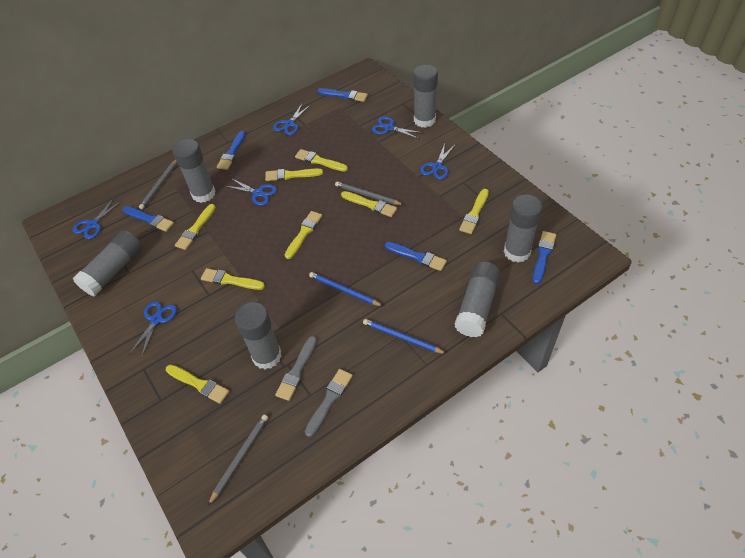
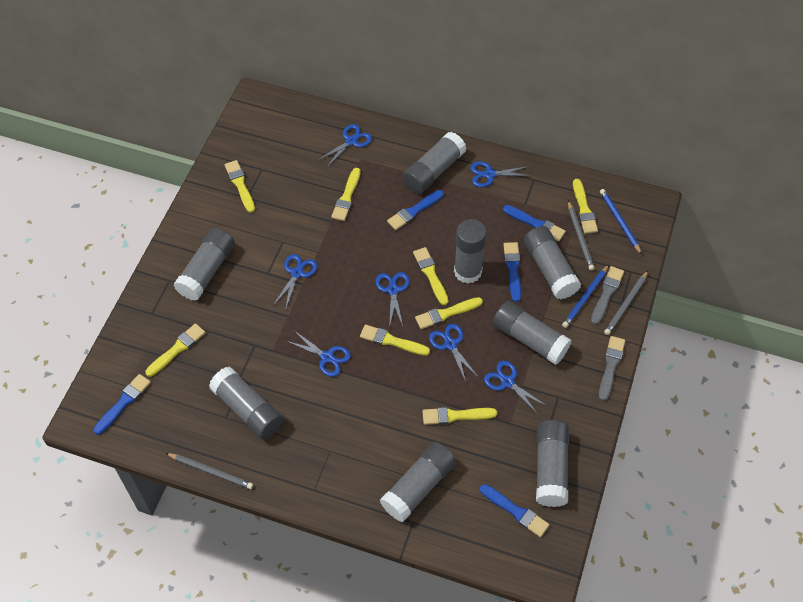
blue scissors: [72,198,123,239] [129,301,177,358] [225,178,277,206] [273,104,311,135] [372,116,423,139] [420,143,455,180] = 6 -> [273,254,317,310] [287,331,351,377] [318,124,372,167] [376,272,410,328] [429,324,478,382] [470,161,531,187] [484,361,547,413] = 7
grey glue stick: [73,230,143,297] [173,139,216,203] [235,302,282,369] [413,65,438,128] [455,262,501,337] [504,195,543,263] = 6 -> [173,228,235,301] [209,366,283,439] [380,442,456,522] [402,132,466,194] [454,219,487,284] [493,301,572,365] [523,226,581,300] [536,420,569,507] = 8

